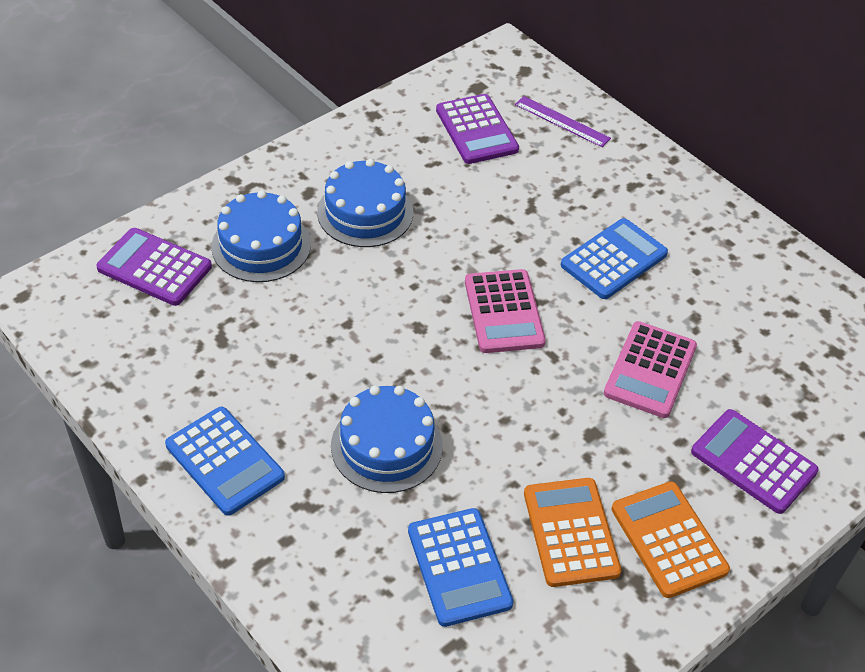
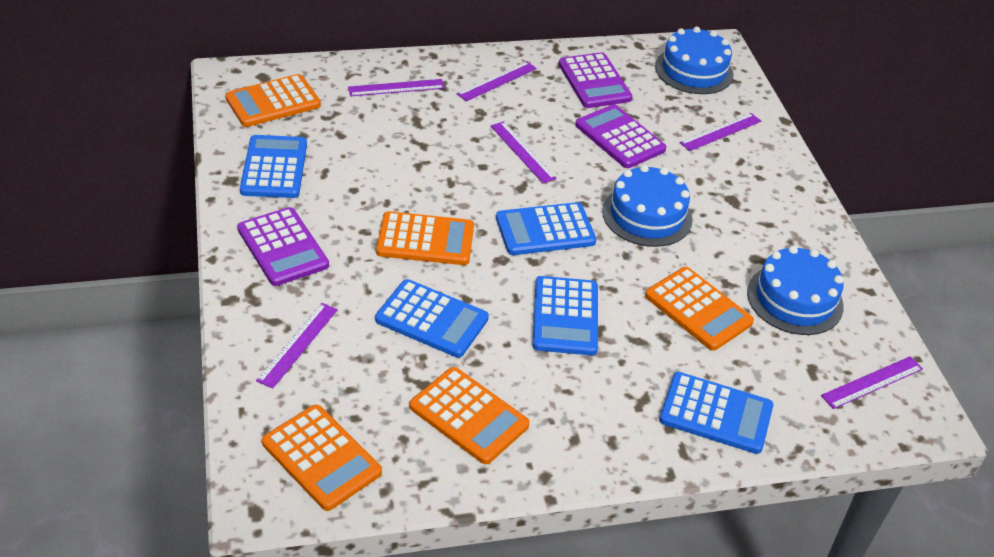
blue calculator: [165,407,285,516] [408,508,513,627] [561,218,668,299] = 3 -> [240,135,307,198] [375,279,489,358] [496,202,596,255] [532,276,598,355] [659,372,773,454] = 5
orange calculator: [524,478,621,587] [612,481,730,598] = 2 -> [225,74,321,127] [262,405,382,511] [376,211,474,265] [409,367,530,464] [645,267,754,351] = 5
pink calculator: [465,269,546,353] [604,321,697,418] = 2 -> none = 0
purple ruler: [515,96,611,147] = 1 -> [256,303,338,389] [348,79,445,96] [456,61,537,101] [491,121,557,183] [680,113,761,151] [821,356,923,409] = 6

